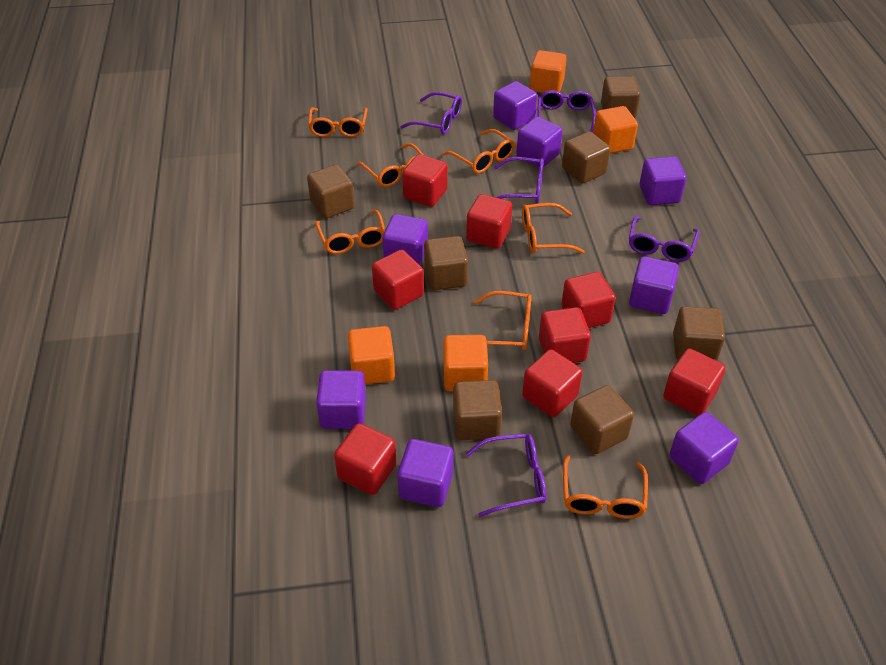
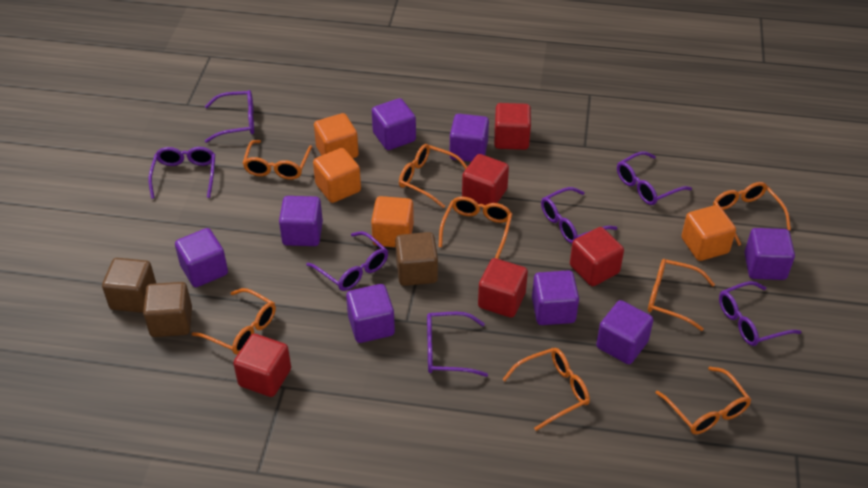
brown cube: [307,165,355,218] [424,236,468,290] [453,380,502,440] [562,131,610,183] [570,385,634,454] [601,76,640,118] [673,306,725,361] = 7 -> [102,258,156,313] [143,282,192,337] [395,232,438,286] = 3
orange glasses: [308,107,368,137] [315,210,385,254] [356,143,424,187] [442,129,515,174] [474,291,532,350] [522,203,585,253] [563,455,648,519] = 7 -> [191,288,276,355] [242,140,312,179] [399,144,467,208] [439,196,512,259] [502,348,590,431] [648,259,715,331] [655,367,751,434] [713,182,791,246] = 8
purple glasses: [401,92,462,134] [466,434,546,517] [494,157,544,203] [537,90,596,133] [629,216,699,262] = 5 -> [148,147,215,199] [205,90,254,143] [306,231,388,291] [427,312,488,377] [541,187,617,244] [617,151,692,205] [719,281,801,346] = 7
red cube: [334,423,397,495] [372,249,424,310] [402,154,448,207] [466,194,512,249] [522,349,583,417] [539,307,591,363] [561,272,616,328] [663,348,725,416] = 8 -> [233,334,291,397] [462,154,509,205] [478,258,528,318] [494,103,531,150] [570,227,624,286] = 5

